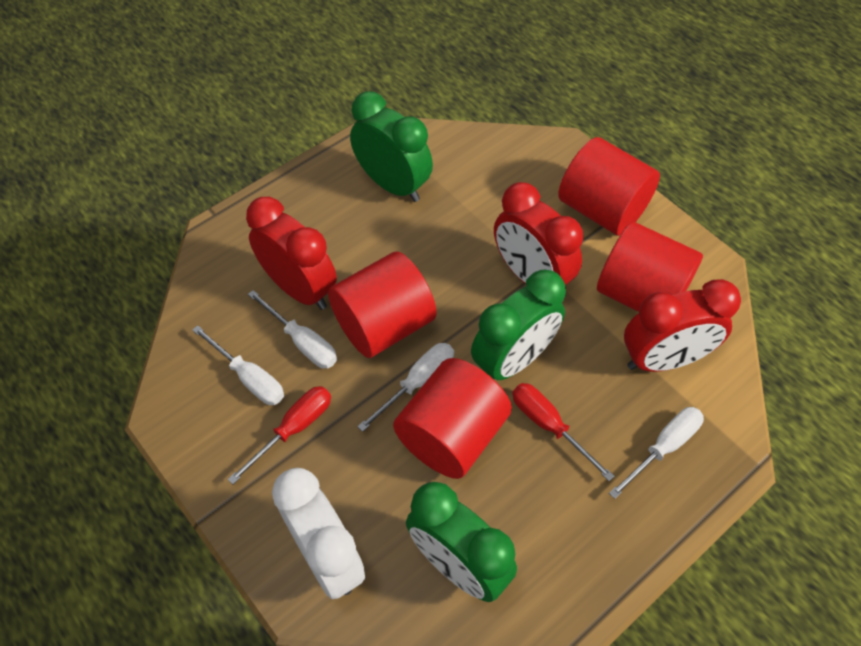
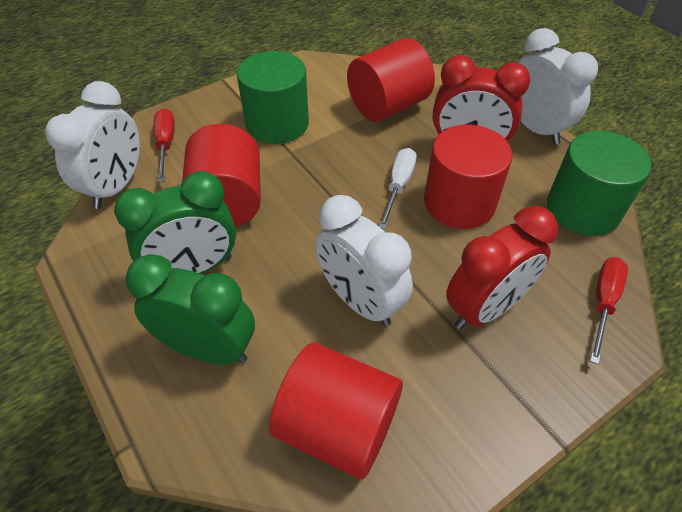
green clock: [350,91,433,202] [406,482,517,602] [471,270,566,380] = 3 -> [114,171,236,274] [125,254,255,365] = 2
green cylinder: none = 0 -> [237,51,309,144] [547,131,651,236] = 2
red clock: [246,197,337,310] [494,182,583,285] [624,279,741,372] = 3 -> [433,55,530,142] [446,206,558,330] = 2
white clock: [272,468,365,599] = 1 -> [45,81,140,209] [315,195,413,327] [518,28,598,145] = 3
white screwdriver: [192,325,284,405] [248,290,337,368] [357,343,454,432] [609,407,704,499] = 4 -> [379,148,417,229] = 1

